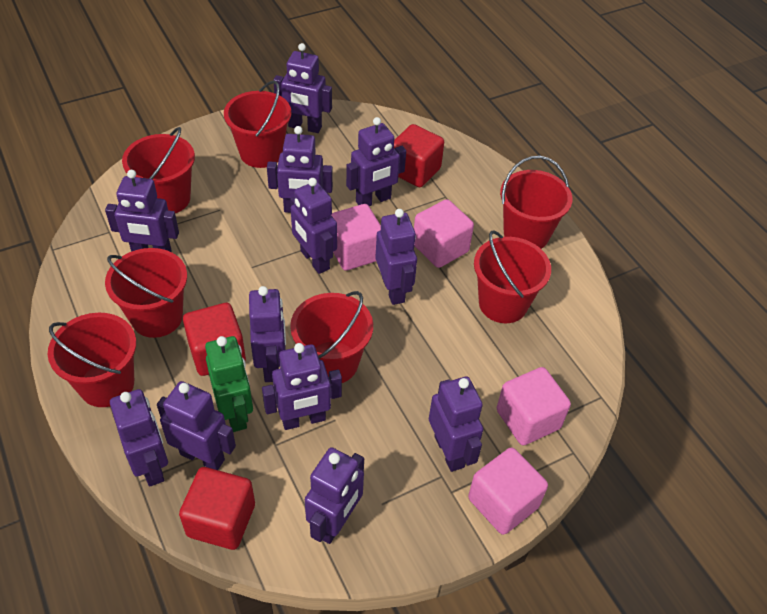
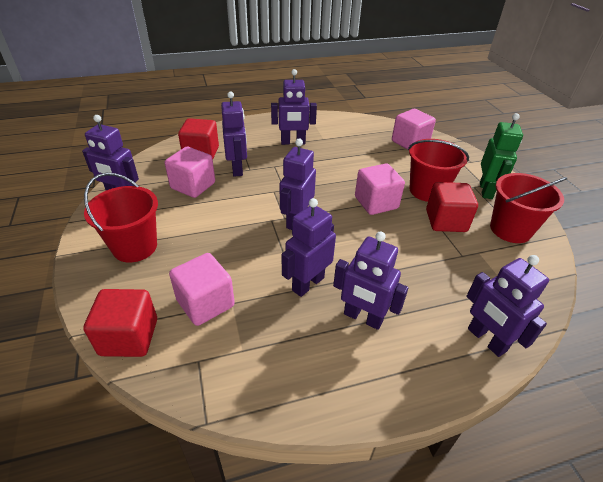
purple robot: [105,170,179,252] [110,389,168,487] [157,381,236,470] [249,286,286,382] [262,343,342,430] [267,126,333,213] [273,43,332,133] [290,178,337,274] [305,447,364,544] [346,117,406,206] [375,209,417,305] [429,376,483,472] = 12 -> [82,115,139,190] [221,91,247,176] [271,69,317,145] [280,139,316,230] [282,198,336,297] [333,231,408,330] [467,255,549,357] = 7
red bucket: [48,313,136,407] [105,248,187,338] [122,127,195,213] [224,81,292,168] [290,291,373,383] [474,230,551,323] [500,156,572,249] = 7 -> [84,173,158,263] [408,139,469,202] [490,173,567,243] = 3

